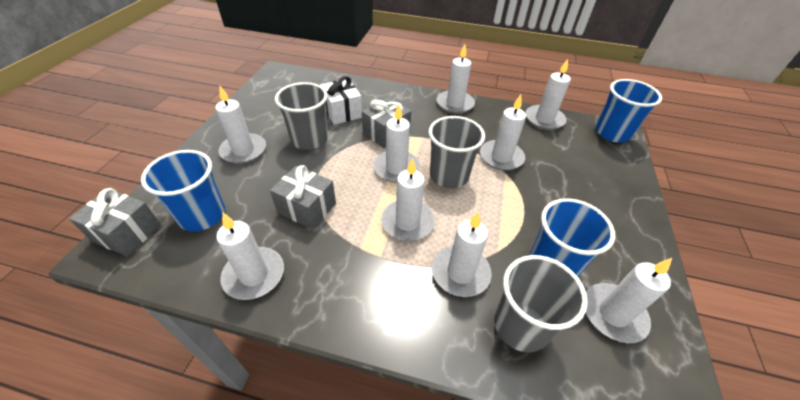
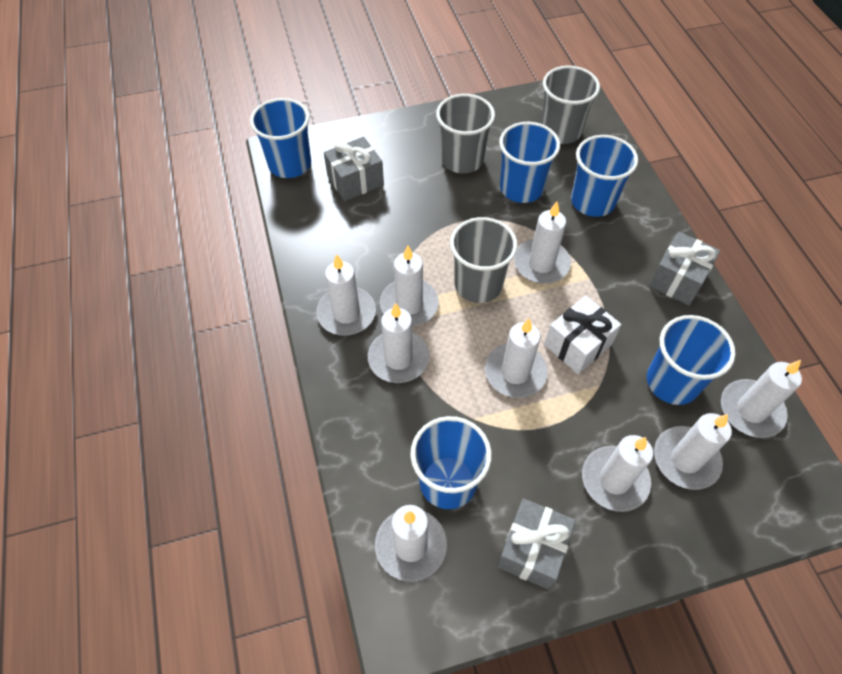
blue cup: [141,150,225,232] [529,198,615,277] [595,79,662,142] = 3 -> [250,98,311,178] [410,416,492,509] [499,122,560,203] [571,135,638,217] [647,315,736,405] = 5

